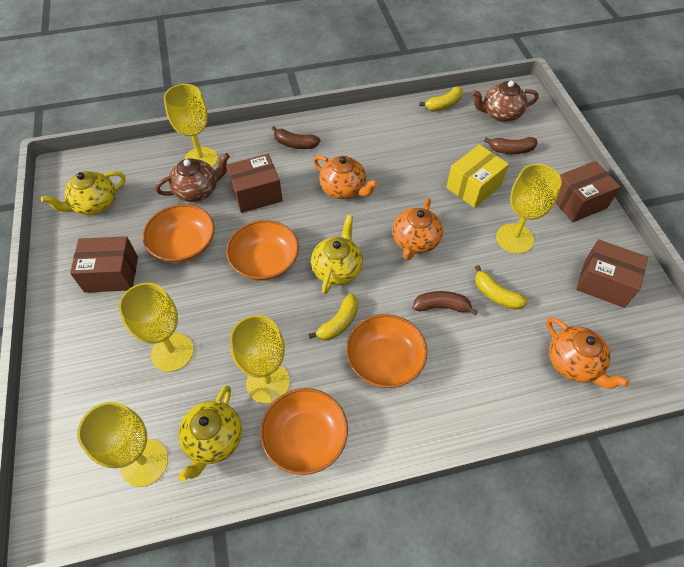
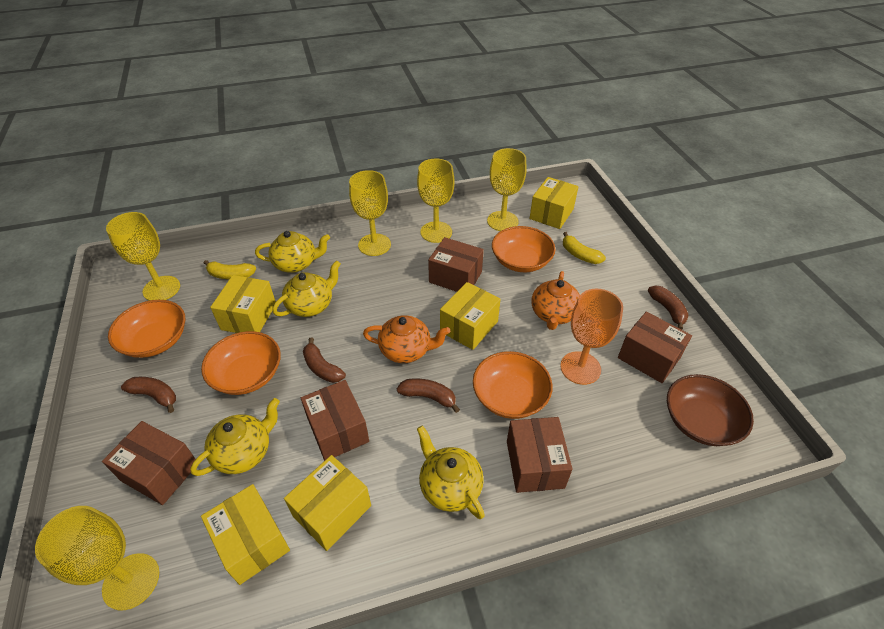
brown banana: [272,126,320,149] [413,291,478,316] [484,137,537,154] = 3 -> [121,377,176,413] [303,338,346,383] [397,379,460,413] [648,285,689,330] = 4
brown bowl: none = 0 -> [667,374,754,446] = 1
brown box: [70,236,138,293] [226,154,283,213] [555,161,621,222] [576,240,648,308] = 4 -> [102,421,196,505] [301,380,369,461] [428,237,484,292] [507,417,573,493] [618,312,692,383] = 5
brown teapot: [156,153,230,202] [472,81,539,122] = 2 -> none = 0
orange goblet: none = 0 -> [560,289,623,385] = 1
orange teapot: [313,155,378,199] [393,198,443,260] [546,317,629,389] = 3 -> [363,315,450,363] [531,271,580,330] = 2
yellow banana: [309,294,358,340] [419,87,463,111] [475,265,528,310] = 3 -> [204,260,256,279] [563,232,606,264] = 2
yellow box: [446,144,509,208] = 1 -> [201,484,290,585] [210,275,276,333] [284,455,371,551] [440,282,501,350] [529,177,579,229] = 5
yellow teapot: [41,171,125,215] [178,385,242,482] [311,215,363,294] = 3 -> [190,398,280,476] [255,231,330,273] [272,260,341,317] [417,425,485,519] = 4

